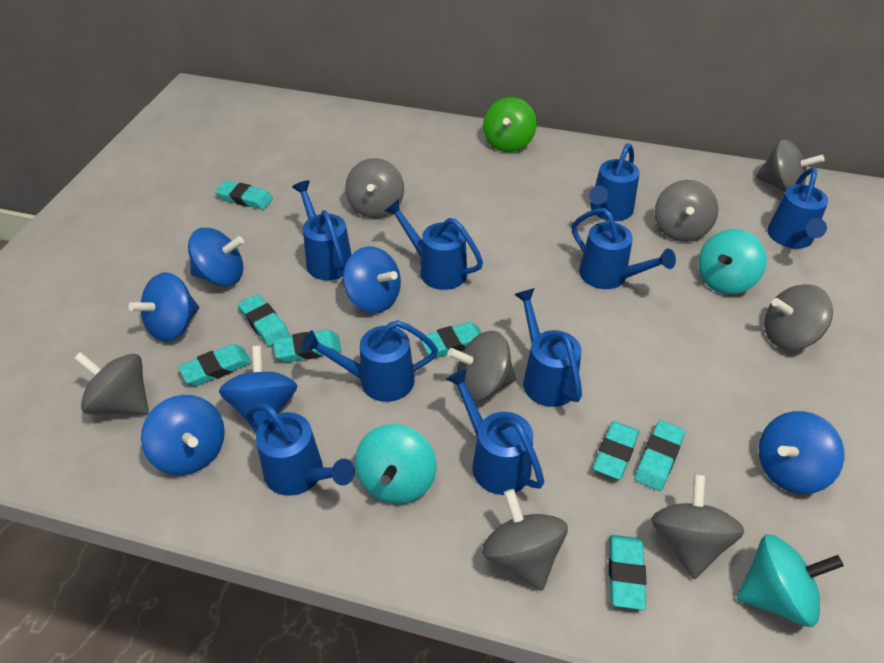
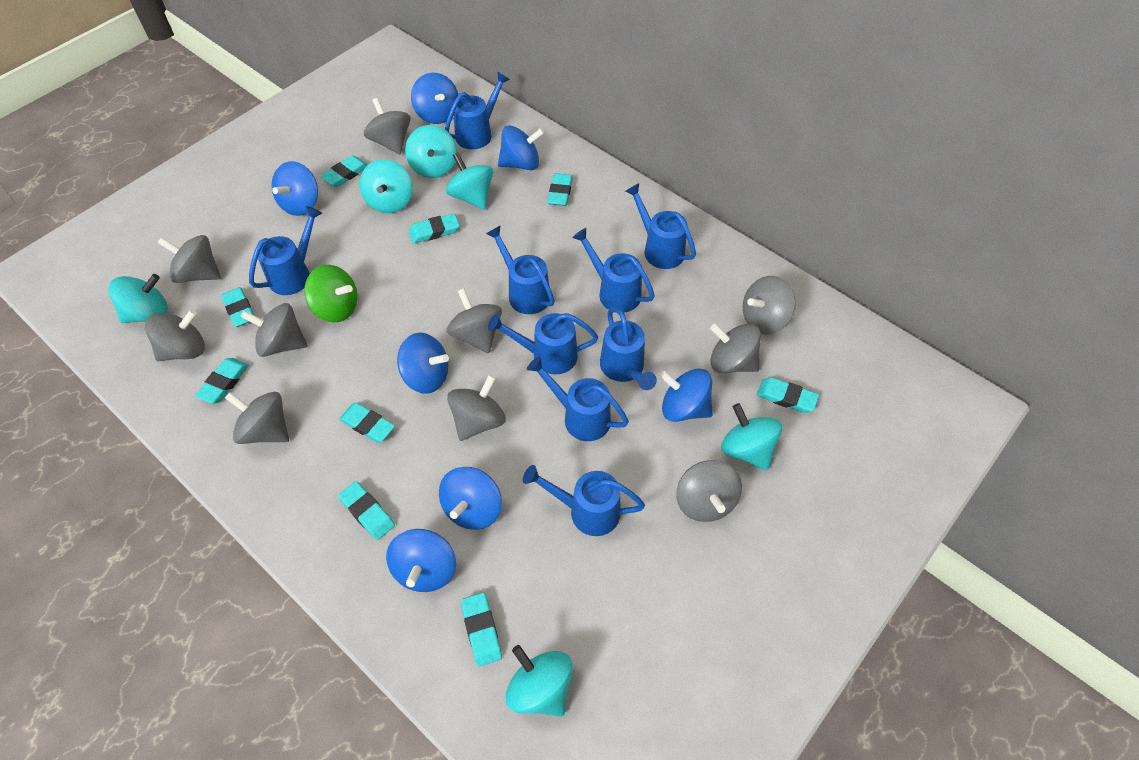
blue spinning top: [128,272,199,342] [141,395,225,475] [188,228,244,286] [219,346,297,427] [343,246,401,313] [759,411,845,494] = 6 -> [272,161,318,216] [386,529,456,592] [397,333,449,394] [411,73,458,124] [439,467,502,530] [498,125,544,170] [659,368,713,422] = 7
grey spinning top: [74,352,149,414] [345,158,404,218] [447,331,516,401] [482,489,568,591] [651,474,744,579] [655,180,718,242] [756,139,824,192] [764,284,833,350] = 8 -> [145,309,205,361] [157,235,221,283] [225,392,289,444] [240,303,308,357] [364,98,410,154] [447,288,502,353] [447,375,506,441] [676,460,742,522] [710,324,761,373] [743,276,796,334] = 10
turquoise eraser: [178,344,252,386] [216,181,273,210] [238,294,290,347] [273,330,342,362] [420,322,482,358] [593,421,639,480] [609,535,647,610] [634,420,685,491] = 8 -> [195,358,249,404] [221,287,254,327] [320,155,368,187] [338,481,395,540] [339,403,395,443] [408,213,459,244] [461,592,502,667] [548,173,573,206] [757,377,819,413] = 9
turquoise spinning top: [355,424,436,504] [698,229,766,294] [737,535,844,627] = 3 -> [108,274,168,323] [360,159,413,213] [405,125,457,178] [446,152,493,210] [506,645,573,717] [721,403,783,471] = 6

